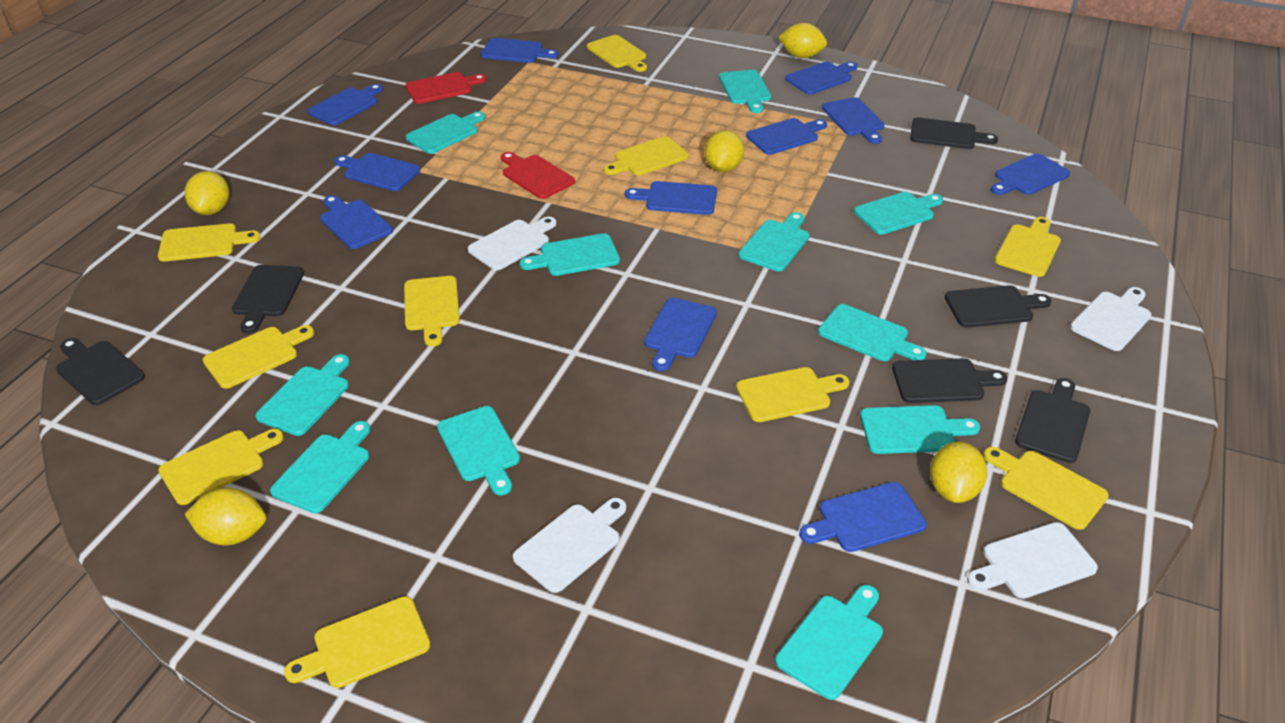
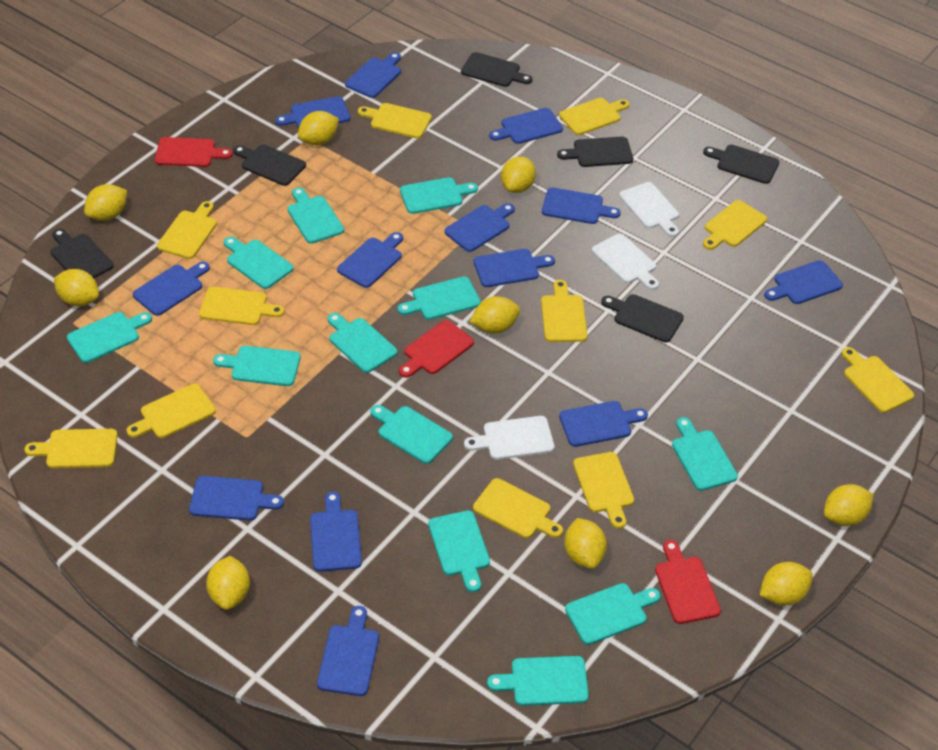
blue cutting board: [308,84,383,125] [320,195,393,249] [334,153,420,191] [481,38,558,63] [625,181,717,215] [644,298,717,371] [746,118,827,155] [785,62,858,94] [799,482,927,552] [822,97,885,144] [991,153,1070,195] = 11 -> [133,262,210,316] [189,476,284,521] [275,96,350,129] [310,491,362,572] [317,606,379,696] [337,232,403,288] [345,52,401,98] [444,203,515,252] [474,249,555,287] [489,108,563,144] [542,187,621,224] [559,401,648,447] [764,260,843,304] = 13
red cutting board: [405,72,487,104] [501,152,575,199] = 2 -> [155,137,233,167] [399,320,474,378] [655,540,721,624] = 3
turquoise cutting board: [256,354,350,436] [270,421,370,513] [406,111,485,154] [437,406,520,495] [520,233,620,276] [719,70,771,113] [738,212,810,271] [775,585,883,700] [818,304,927,361] [854,192,943,235] [860,405,980,454] = 11 -> [67,312,152,363] [213,346,301,386] [224,237,294,289] [287,187,344,244] [328,313,397,373] [370,405,453,464] [398,277,481,320] [400,177,478,214] [428,510,490,592] [487,656,589,706] [565,583,660,645] [672,417,738,491] = 12
white cutting board: [468,216,556,270] [513,498,626,593] [967,522,1098,599] [1070,287,1152,351] = 4 -> [464,416,554,460] [592,234,659,290] [619,182,679,237] = 3
yellow cutting board: [158,223,260,261] [158,429,284,505] [203,325,314,389] [284,596,430,688] [404,276,460,346] [587,35,647,72] [604,136,689,176] [736,367,850,422] [983,447,1109,530] [995,217,1061,277] = 10 -> [24,429,118,468] [126,384,216,438] [157,201,217,259] [199,287,284,325] [358,103,432,139] [473,478,563,538] [541,280,587,342] [559,98,629,135] [573,452,634,529] [703,200,767,250] [842,347,914,413] = 11
yellow lemon: [185,171,229,215] [185,488,266,545] [705,130,744,172] [778,23,827,58] [930,442,987,503] = 5 -> [54,269,99,306] [84,184,127,221] [206,556,250,610] [298,111,339,145] [470,296,520,334] [501,156,536,193] [564,518,607,569] [760,562,813,606] [824,484,873,526] = 9

